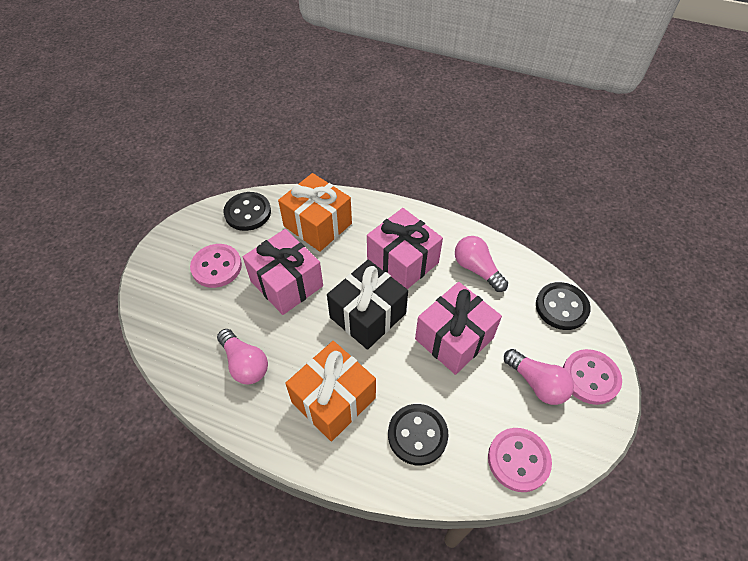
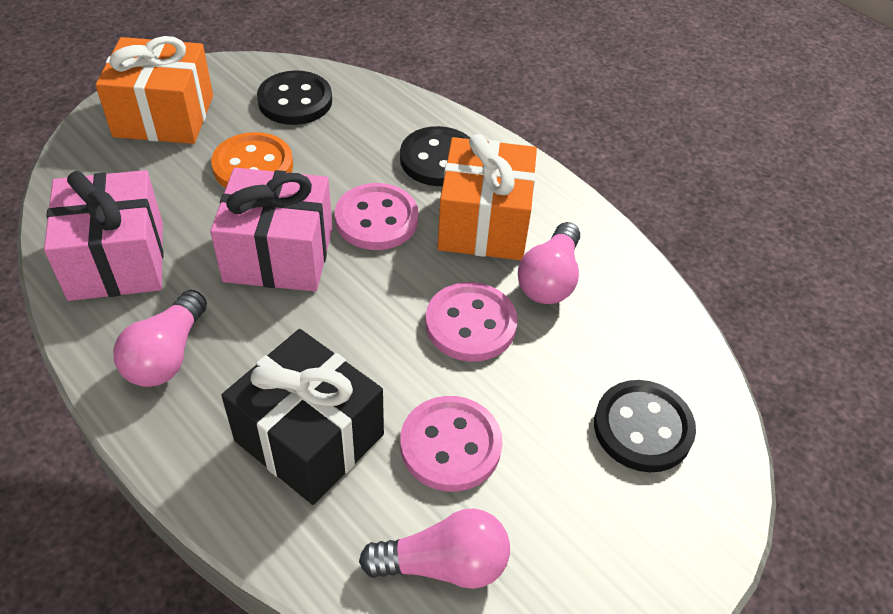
orange button: none = 0 -> [211,132,293,188] = 1
pink gift: [243,229,323,315] [367,208,443,289] [415,282,502,375] = 3 -> [44,170,163,301] [210,168,333,292] = 2

